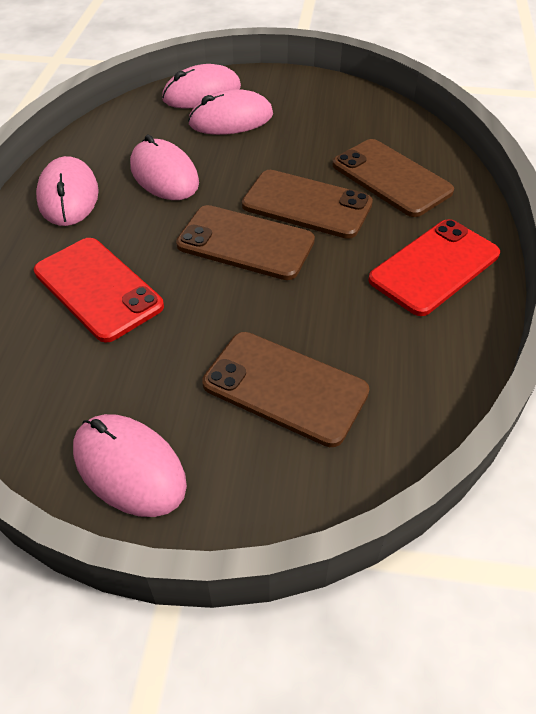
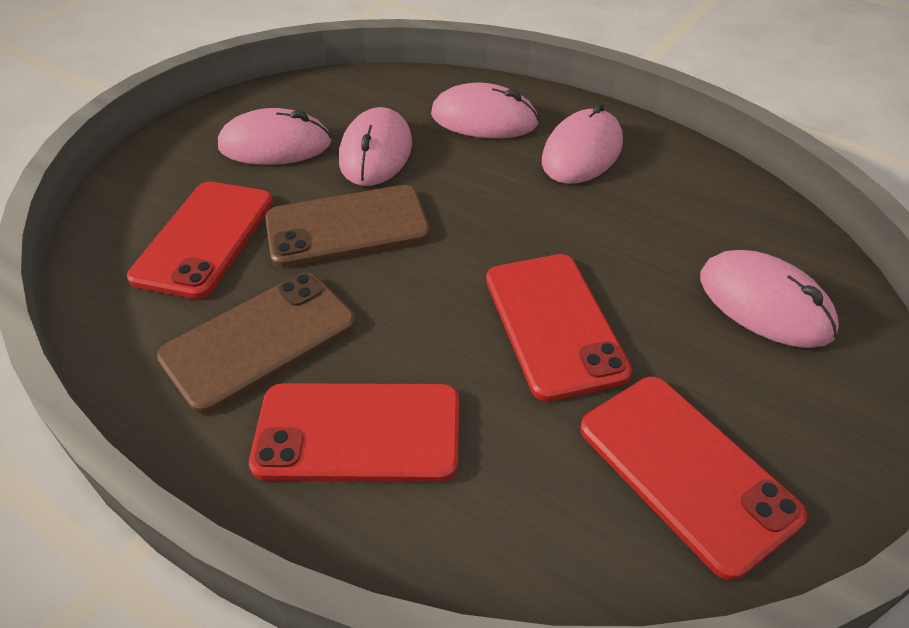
brown phone: [176,205,315,280] [202,332,369,447] [242,170,373,239] [332,139,454,217] = 4 -> [157,273,356,414] [265,185,430,268] = 2
red phone: [34,238,164,343] [368,219,500,316] = 2 -> [127,182,273,299] [249,383,459,482] [486,254,632,402] [580,377,807,580] = 4

